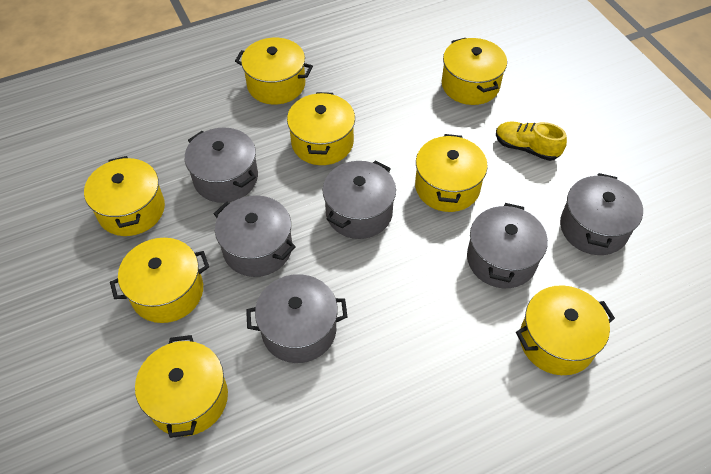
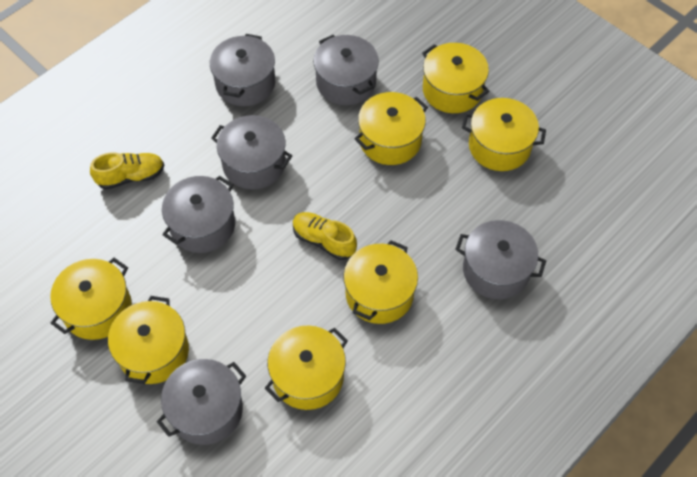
yellow pot: [84,156,165,236] [110,238,209,323] [135,335,228,438] [235,38,313,104] [287,92,355,165] [415,134,488,212] [442,38,507,105] [516,285,615,375] = 8 -> [50,258,132,340] [108,296,189,384] [265,325,348,410] [344,240,418,324] [354,92,428,165] [422,43,490,113] [462,98,546,171] = 7
yellow shoe: [496,121,567,161] = 1 -> [90,153,164,190] [293,212,357,260] = 2

